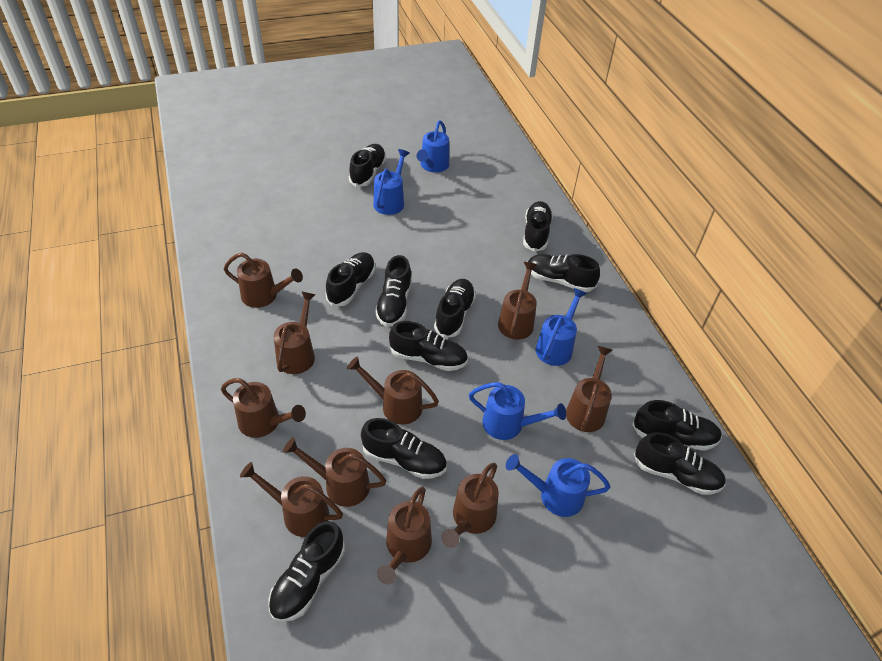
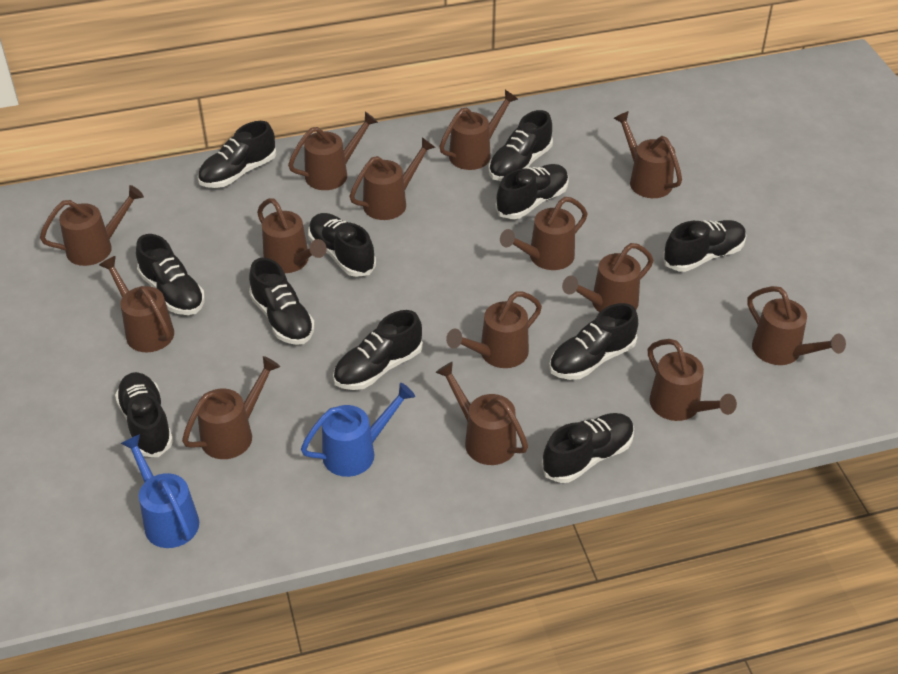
blue watering can: [373,149,410,215] [417,120,449,172] [469,382,566,440] [506,454,610,517] [536,288,587,366] = 5 -> [120,434,199,548] [301,383,415,477] = 2
brown watering can: [221,378,306,438] [224,253,303,308] [240,462,343,537] [274,291,316,374] [283,437,386,507] [347,357,439,425] [377,487,432,585] [441,463,499,548] [498,262,537,340] [566,346,612,432] = 10 -> [40,185,144,266] [99,256,174,352] [182,356,280,459] [257,198,327,273] [288,112,378,190] [350,137,436,220] [435,362,528,465] [439,90,518,170] [446,291,542,368] [500,197,588,270] [562,243,654,312] [613,111,682,198] [648,339,737,421] [747,286,846,365] = 14

